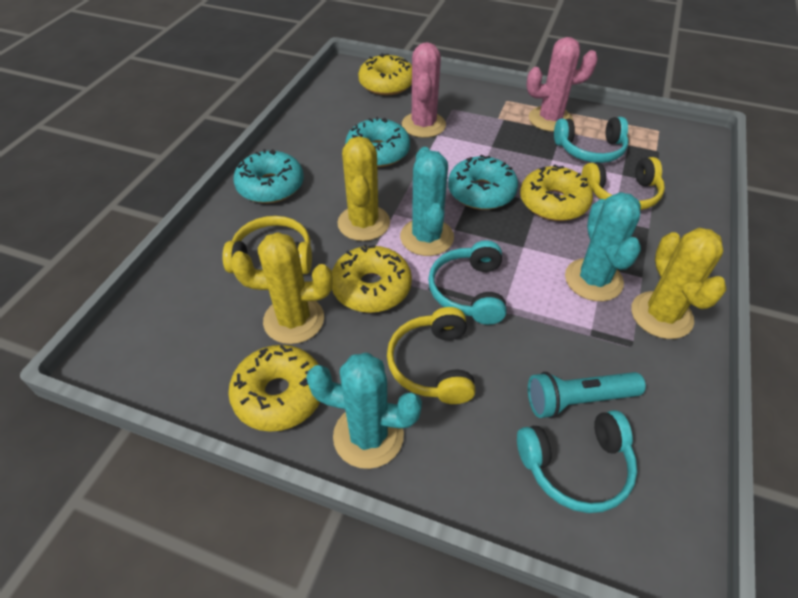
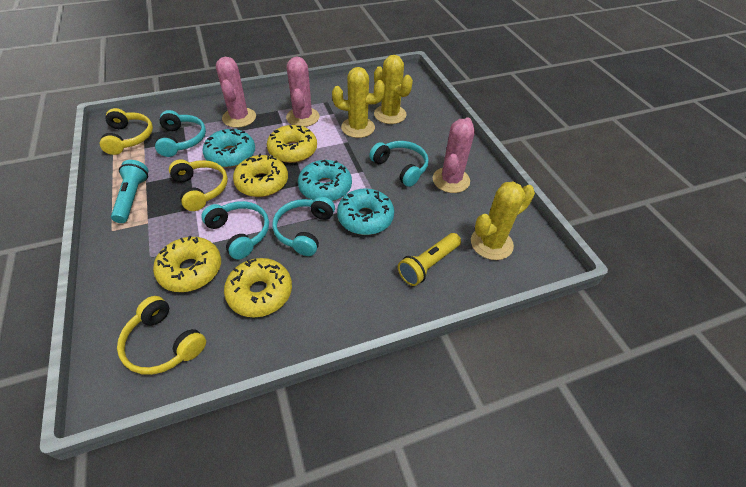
pink cactus: [402,42,446,138] [526,37,598,132] = 2 -> [216,57,256,128] [286,57,320,127] [432,117,475,193] = 3
turquoise cactus: [306,353,422,469] [400,147,454,256] [565,192,641,301] = 3 -> none = 0
turquoise headphones: [428,240,507,325] [517,410,637,513] [554,117,629,163] = 3 -> [155,110,206,157] [201,201,269,260] [273,196,335,256] [369,141,429,187] = 4
yellow flashlight: none = 0 -> [398,233,461,286] = 1

